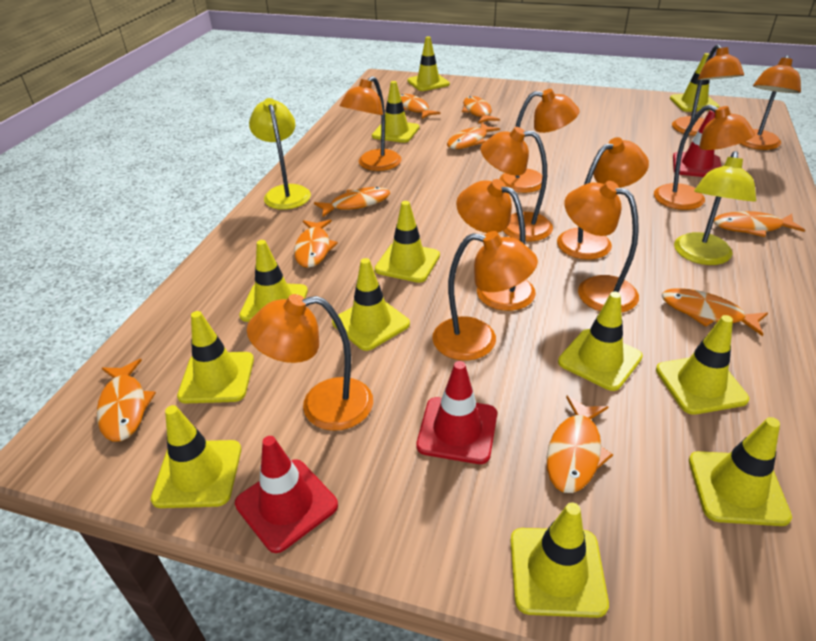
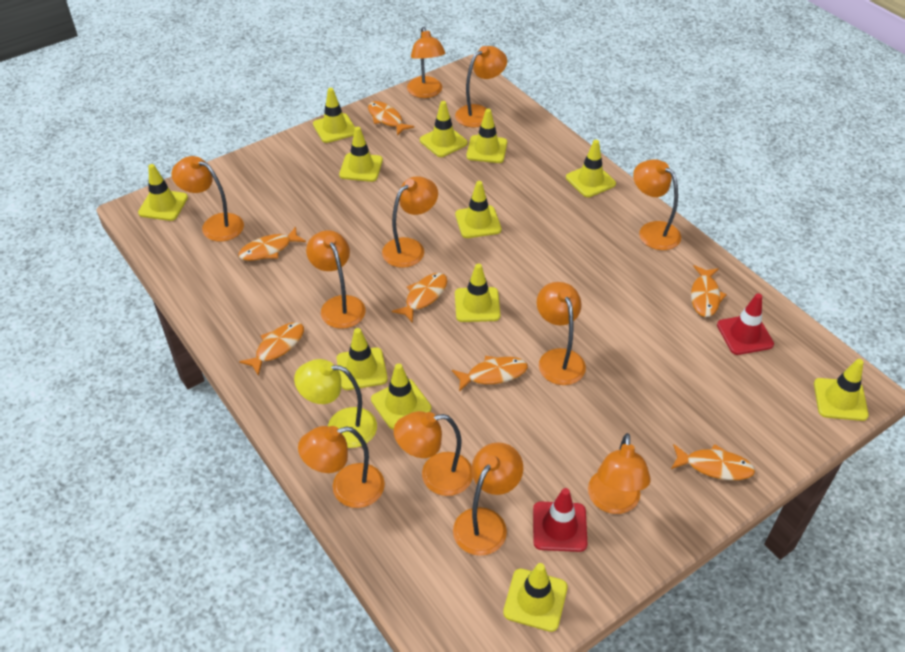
orange fish: [97,359,156,442] [294,219,338,268] [314,187,390,217] [400,94,441,119] [447,122,500,149] [462,96,500,124] [547,396,613,493] [662,288,768,336] [714,211,805,237] = 9 -> [238,227,306,261] [239,322,304,375] [368,101,415,136] [392,273,447,323] [452,356,528,392] [671,444,755,480] [691,265,727,317] = 7
red traffic cone: [235,436,338,553] [416,361,497,464] [673,110,721,177] = 3 -> [533,488,587,552] [717,294,774,355] = 2
yellow lamp: [249,98,311,210] [674,151,756,265] = 2 -> [294,359,377,448] = 1

